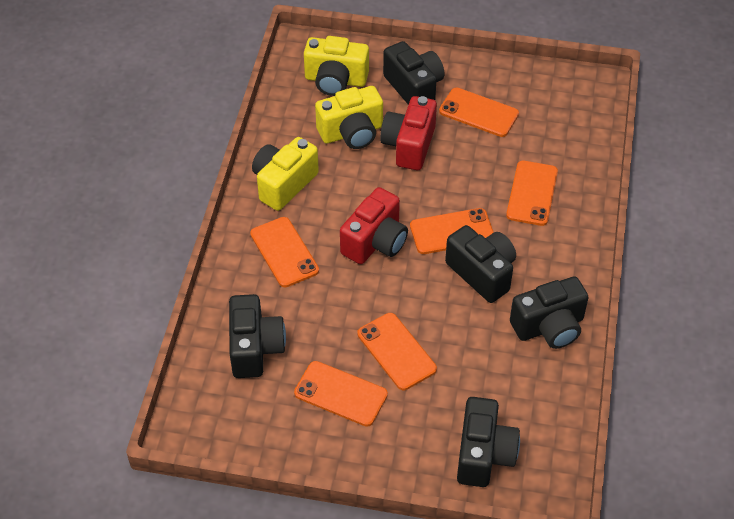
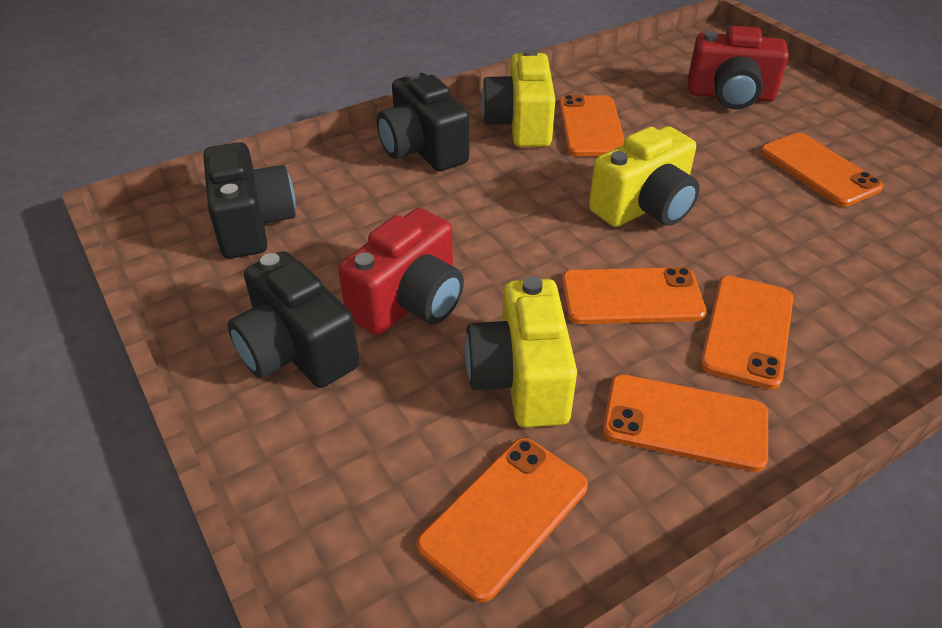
black camera: [229,294,286,378] [383,41,444,105] [445,225,516,303] [457,397,520,487] [510,276,589,349] = 5 -> [203,142,296,259] [228,251,359,388] [377,71,469,171] = 3

